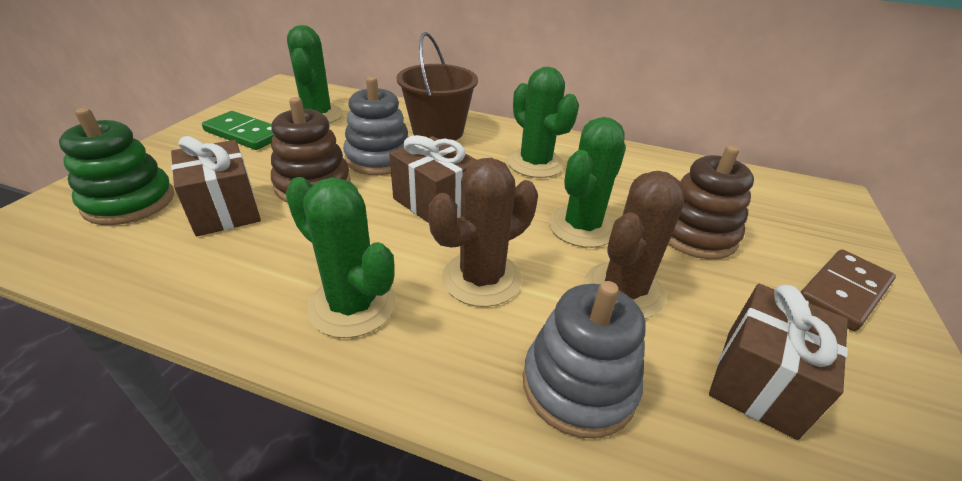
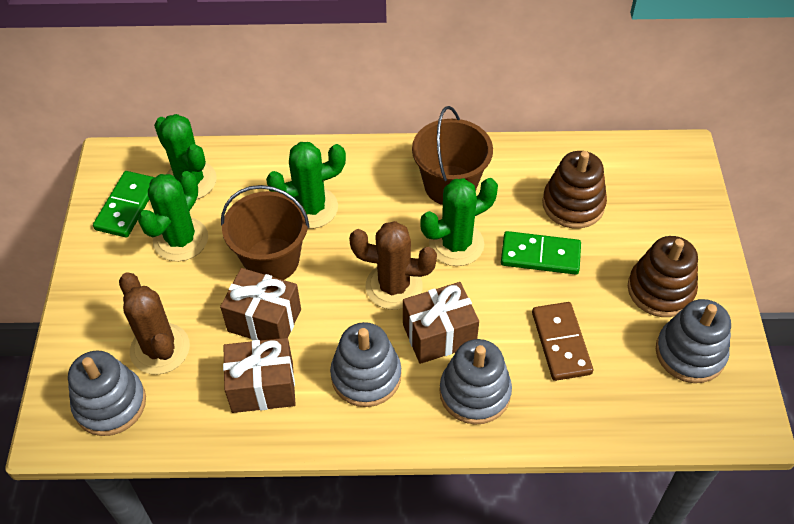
brown bucket: [396,32,478,141] = 1 -> [221,185,310,280] [412,106,493,205] = 2
green domino: [202,111,274,150] = 1 -> [93,171,155,237] [501,231,581,275] = 2
green stacking toy: [59,108,174,225] = 1 -> none = 0
grey stacking toy: [343,77,409,175] [523,281,646,438] = 2 -> [68,350,146,436] [330,322,401,407] [440,339,512,425] [656,299,731,383] = 4

